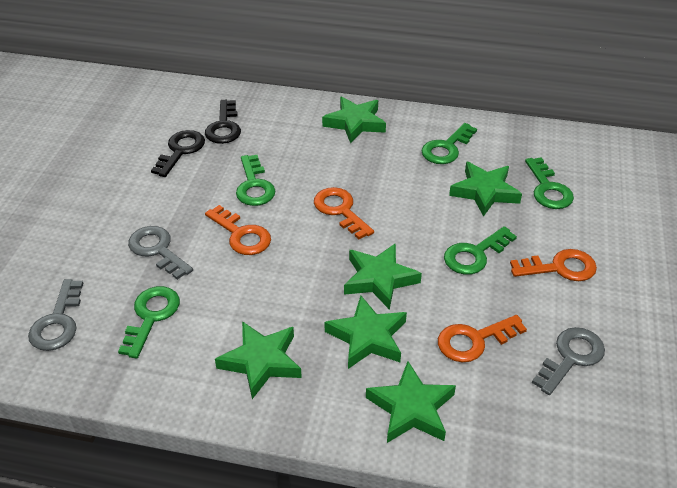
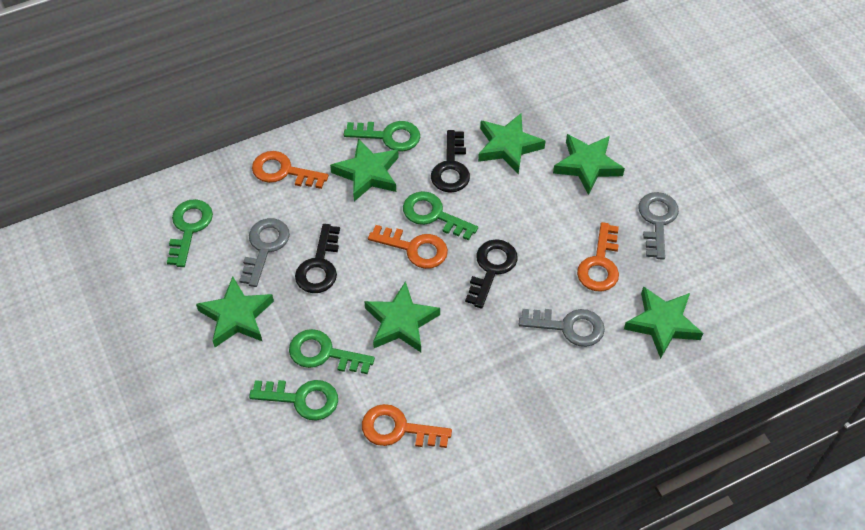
black key: [151,130,205,177] [205,100,241,144] = 2 -> [295,224,340,293] [431,130,470,193] [465,239,518,309] = 3

